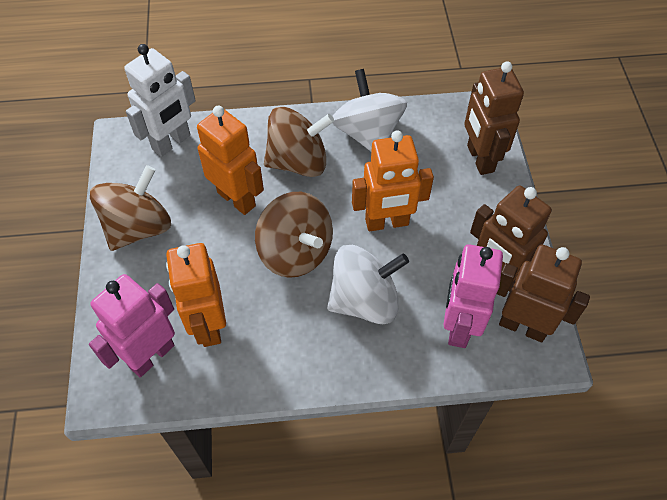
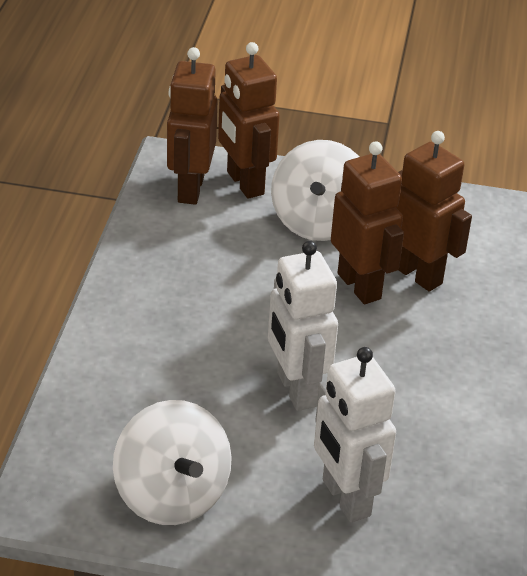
brown robot: [464,62,524,175] [470,185,552,292] [497,244,590,342] = 3 -> [167,47,218,205] [218,42,280,199] [331,141,404,304] [396,131,472,292] = 4
brown spinning top: [90,165,171,251] [255,192,333,278] [264,107,334,177] = 3 -> none = 0
orange robot: [166,243,226,347] [197,106,264,215] [352,130,434,231] = 3 -> none = 0
pink robot: [89,274,175,377] [443,244,503,348] = 2 -> none = 0
white robot: [124,44,196,157] = 1 -> [268,241,338,411] [314,347,396,522] = 2

